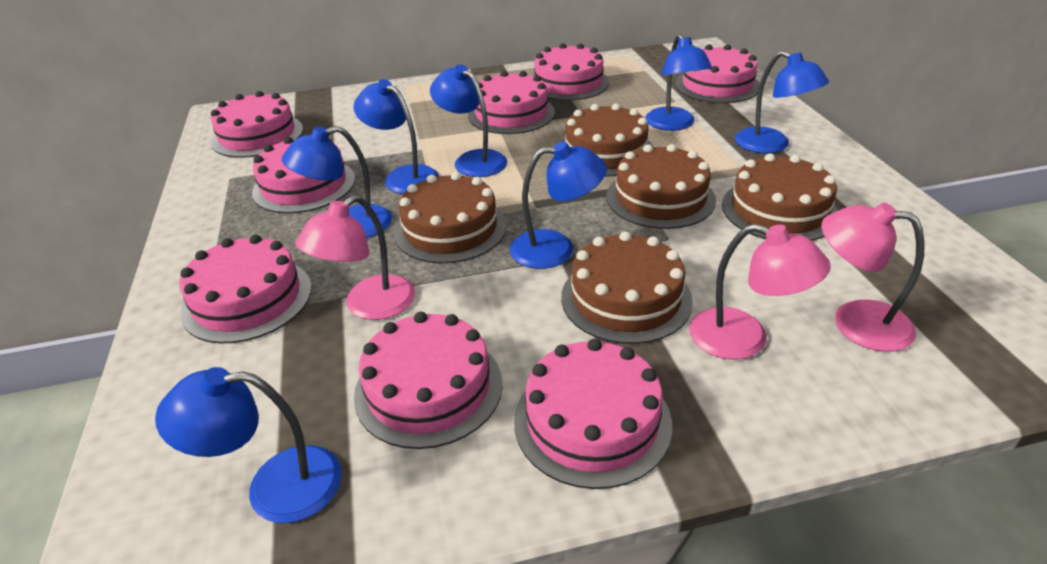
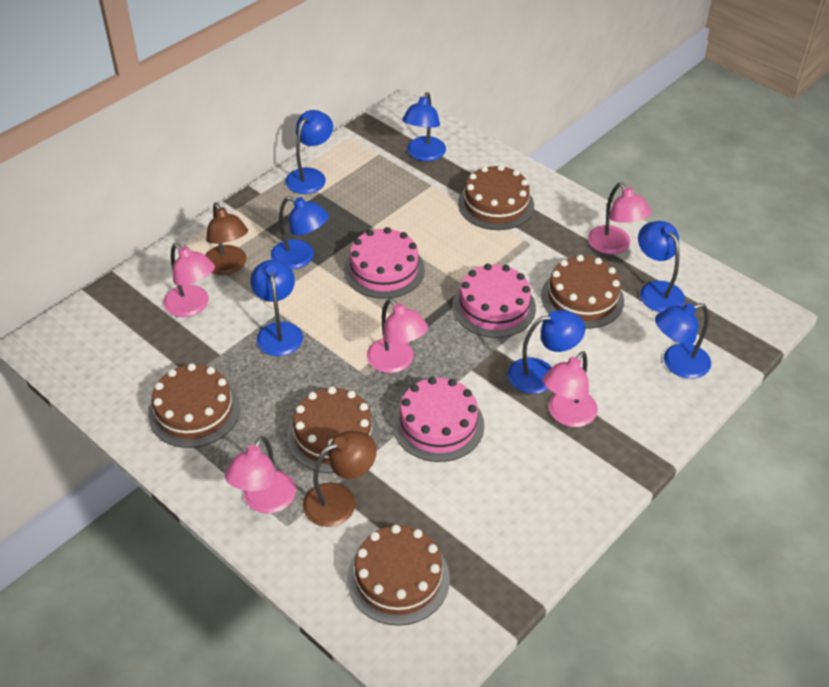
brown lamp: none = 0 -> [205,202,248,275] [303,431,377,527] = 2
pink cake: [180,235,312,343] [211,91,303,158] [252,134,355,213] [354,312,503,449] [468,71,555,134] [514,339,672,489] [533,43,609,100] [675,44,760,103] = 8 -> [344,227,425,299] [393,377,484,462] [452,264,536,338] = 3
pink lamp: [295,195,415,320] [689,224,831,360] [822,203,925,352] = 3 -> [164,243,215,317] [225,436,296,514] [367,298,428,373] [542,351,598,427] [588,182,651,254] = 5

